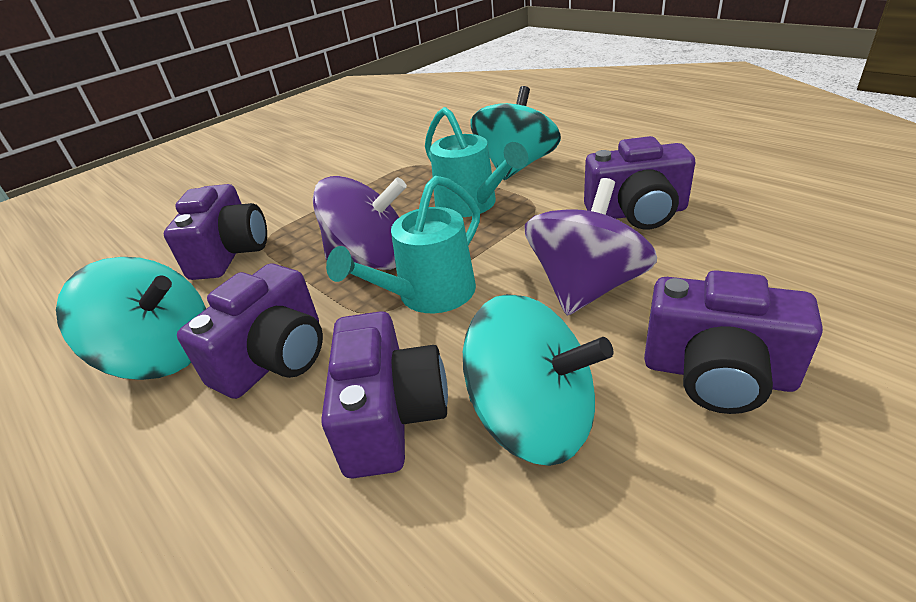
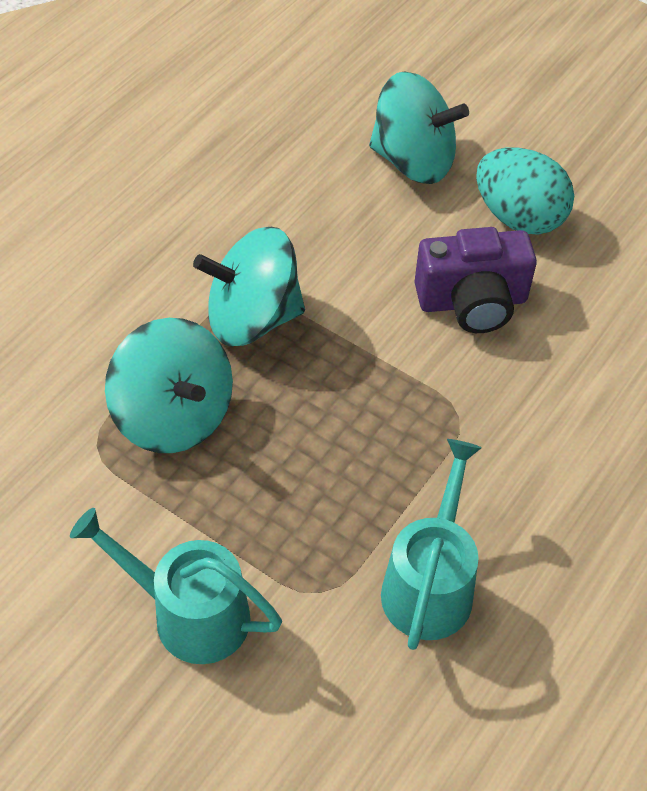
purple camera: [164,184,267,280] [177,263,323,399] [321,311,448,479] [584,136,695,230] [644,270,823,414] = 5 -> [415,227,537,333] = 1
purple spinning top: [313,176,407,270] [525,178,657,316] = 2 -> none = 0
turquoise egg: none = 0 -> [476,147,574,235] = 1

